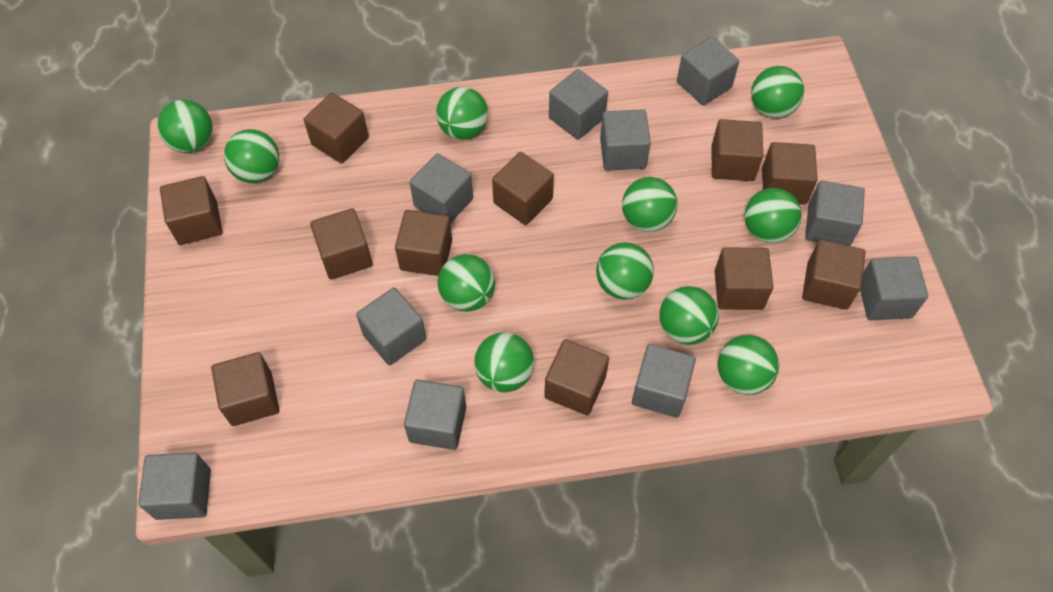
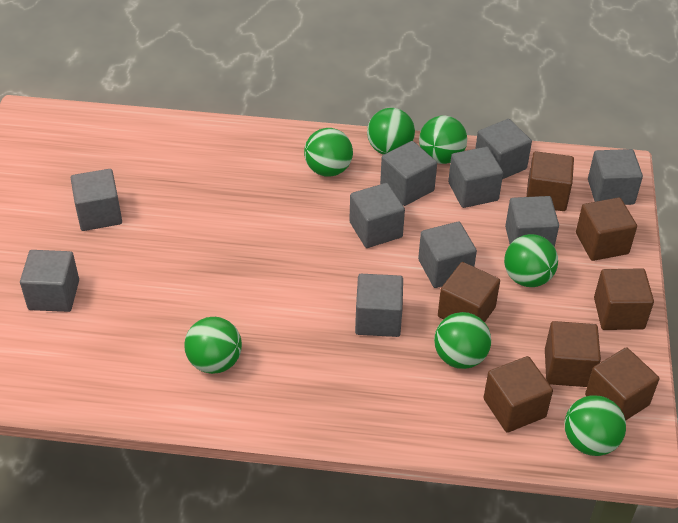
brown cube: [160,176,223,245] [211,352,280,426] [304,93,369,164] [310,208,373,280] [395,210,452,276] [492,152,554,225] [544,339,609,415] [712,119,763,181] [714,247,773,310] [762,142,818,205] [802,240,866,310] = 11 -> [438,262,500,322] [483,356,553,433] [526,151,574,211] [545,321,601,387] [576,197,637,261] [585,347,659,420] [594,268,654,330] = 7
green ball: [157,100,213,153] [224,129,279,183] [436,87,488,140] [438,254,495,312] [474,332,534,393] [596,242,654,300] [622,177,678,232] [659,286,719,345] [718,335,779,395] [744,188,802,243] [751,66,804,118] = 11 -> [184,317,242,374] [304,128,353,177] [367,108,415,155] [419,116,467,164] [434,312,491,369] [504,234,558,287] [565,395,626,456] = 7

